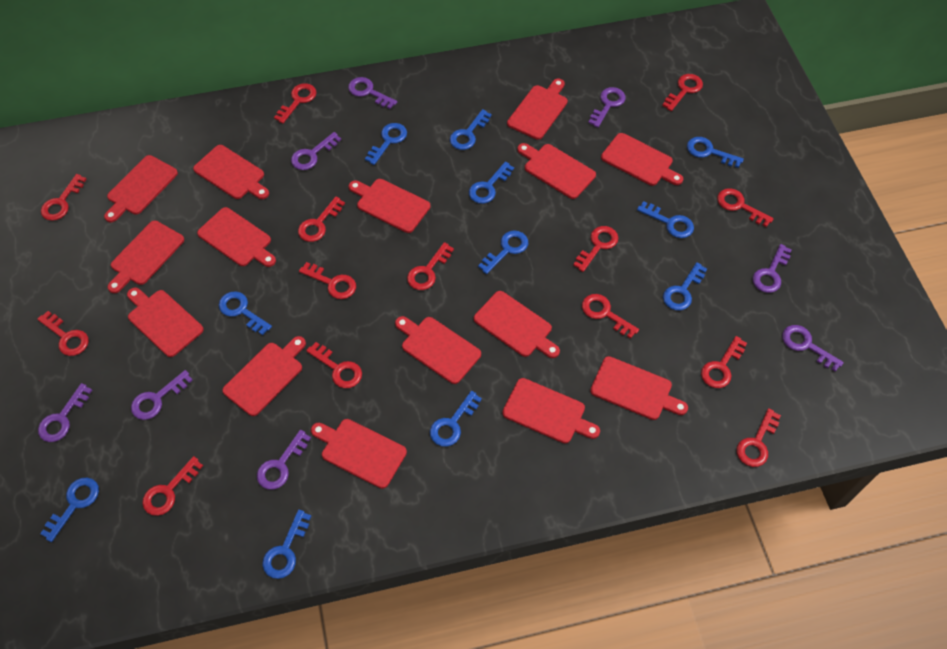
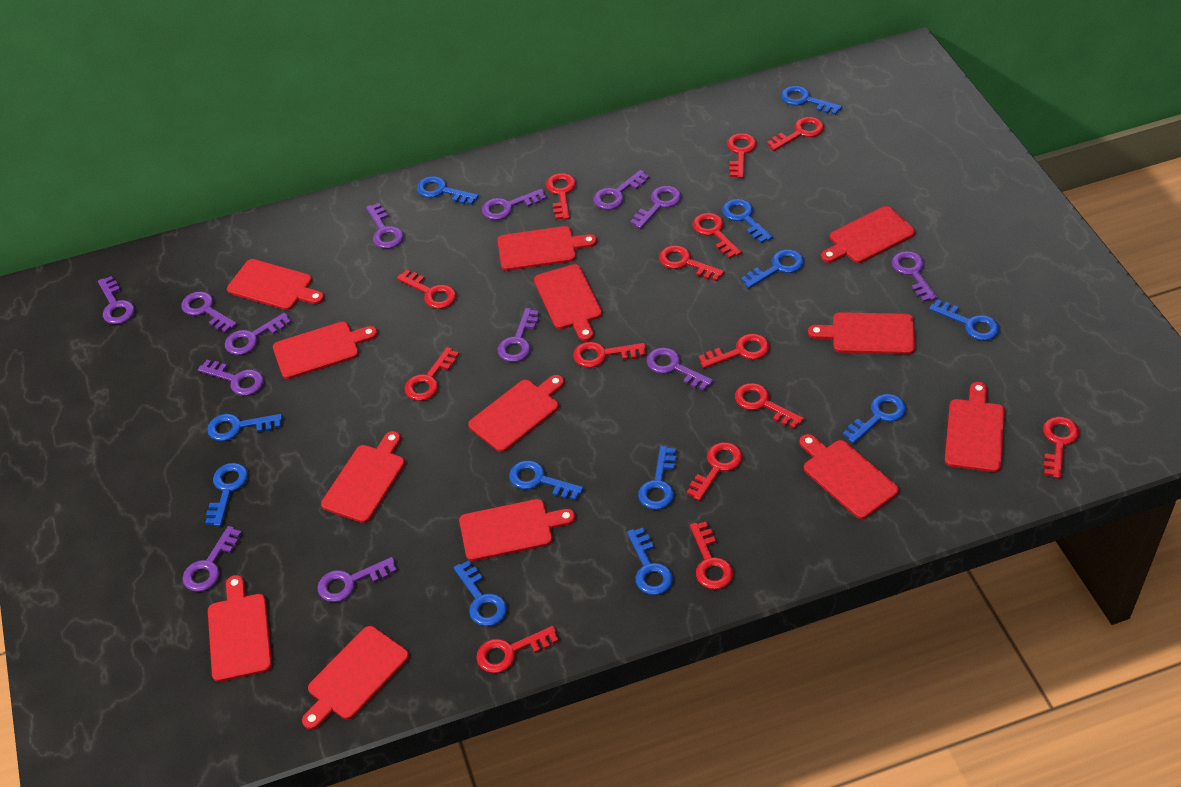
blue key: [40,478,99,542] [219,291,272,335] [262,510,311,579] [365,123,407,165] [430,391,482,447] [450,109,492,150] [469,162,514,204] [478,230,528,274] [637,201,694,238] [663,262,707,311] [687,137,744,168] = 11 -> [205,463,248,526] [207,414,282,441] [417,176,479,205] [454,560,507,626] [509,460,584,500] [627,528,673,595] [638,446,676,510] [722,199,773,243] [741,249,804,288] [781,86,842,115] [843,394,906,444] [929,299,1000,341] = 12
purple key: [38,383,92,442] [131,370,193,420] [257,430,311,490] [291,132,341,170] [348,77,397,109] [588,87,626,128] [753,244,792,293] [782,325,844,372] = 8 -> [98,276,135,324] [181,291,237,333] [183,526,241,592] [198,360,264,396] [225,312,292,355] [317,557,397,602] [366,203,404,249] [482,189,546,220] [498,308,539,362] [593,170,649,210] [630,186,682,229] [647,347,713,391] [892,251,937,302] = 13
red cutting board: [104,155,178,222] [107,221,184,293] [127,288,204,357] [193,145,269,199] [197,207,276,267] [222,336,306,416] [311,419,407,489] [349,179,430,233] [395,316,481,384] [474,291,560,358] [502,378,600,444] [507,79,568,140] [517,143,596,199] [590,356,688,420] [601,133,683,186] = 15 -> [208,575,272,682] [227,259,324,310] [273,322,378,379] [302,626,409,730] [321,431,405,523] [459,499,575,561] [468,375,564,452] [497,226,597,271] [534,264,602,341] [799,434,899,519] [808,312,915,354] [821,206,916,263] [945,382,1005,472] = 13

